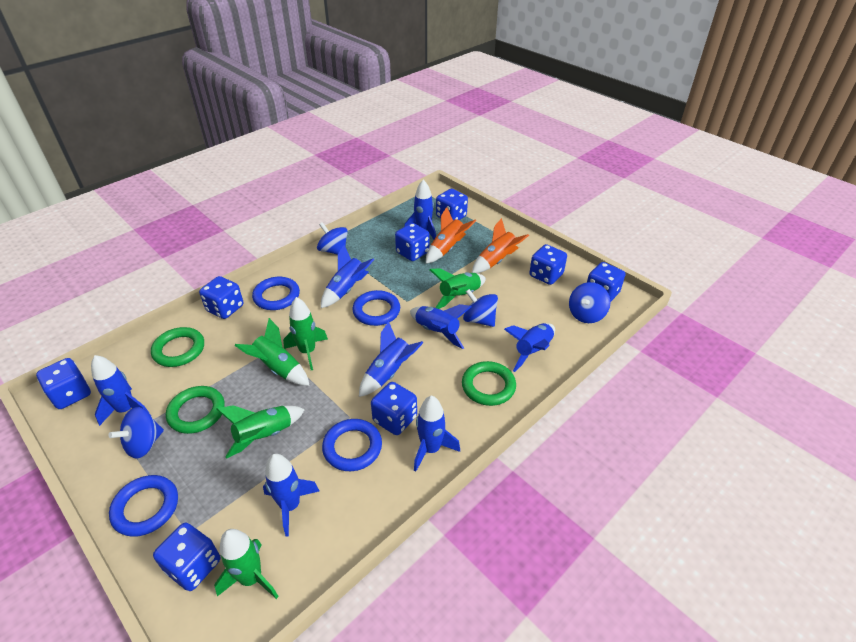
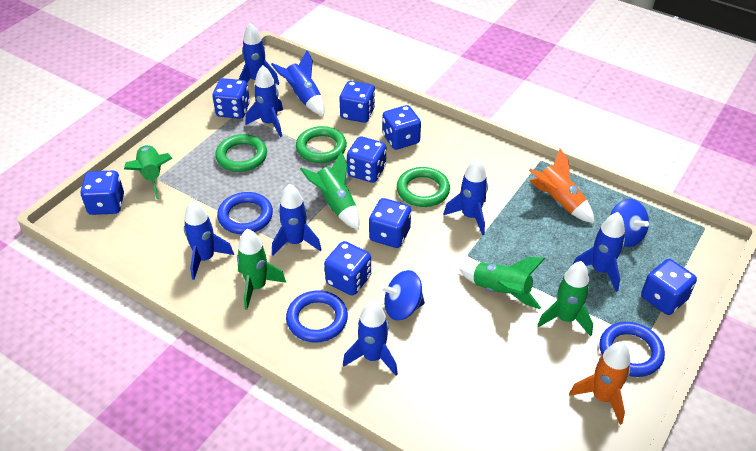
blue ring: [109,475,178,537] [252,277,300,310] [322,419,382,471] [352,290,400,326] = 4 -> [217,192,273,234] [286,290,348,342] [599,322,665,377] = 3
blue spinning top: [109,407,164,459] [317,222,348,255] [463,289,498,327] [569,282,611,323] = 4 -> [380,270,425,320] [610,199,649,247] = 2

